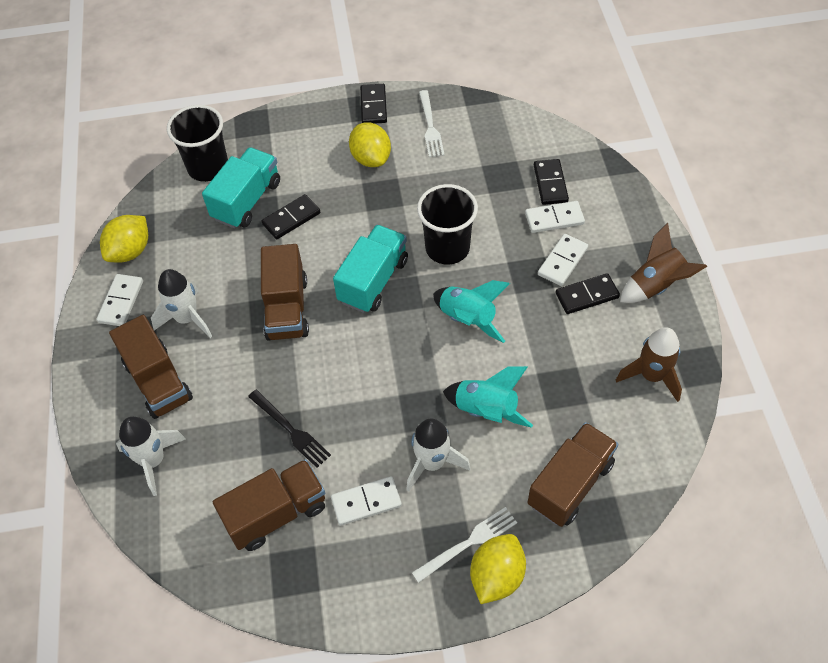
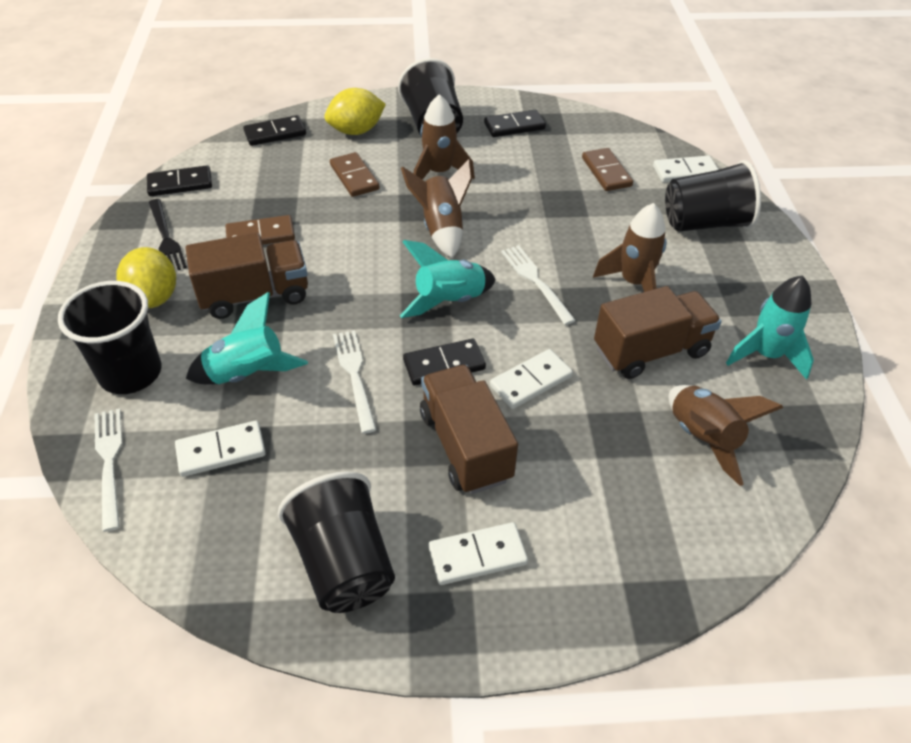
black cup: [167,105,228,182] [417,184,478,265] = 2 -> [58,281,162,394] [278,471,395,613] [398,58,463,135] [665,160,761,232] = 4
brown domino: none = 0 -> [225,215,295,245] [330,152,380,197] [582,148,633,191] = 3
brown rocket: [616,327,682,402] [620,223,707,303] = 2 -> [401,159,472,258] [414,94,475,180] [593,203,667,292] [668,385,783,486] = 4
brown truck: [109,315,193,419] [213,459,325,551] [261,244,309,341] [528,422,619,527] = 4 -> [186,233,308,319] [420,365,518,494] [594,286,722,379] = 3
turquoise rocket: [433,280,510,343] [443,366,533,428] = 2 -> [186,292,308,385] [400,240,496,318] [726,275,814,380] = 3
turquoise truck: [202,147,280,228] [333,225,408,313] = 2 -> none = 0
white fork: [411,507,517,583] [419,90,445,157] = 2 -> [95,408,122,532] [333,330,377,434] [501,245,576,325] = 3
white rocket: [116,417,186,496] [151,269,212,338] [406,419,471,492] = 3 -> none = 0
yellow lemon: [100,215,148,263] [349,122,391,167] [470,534,526,604] = 3 -> [116,247,176,308] [324,88,386,135] = 2

